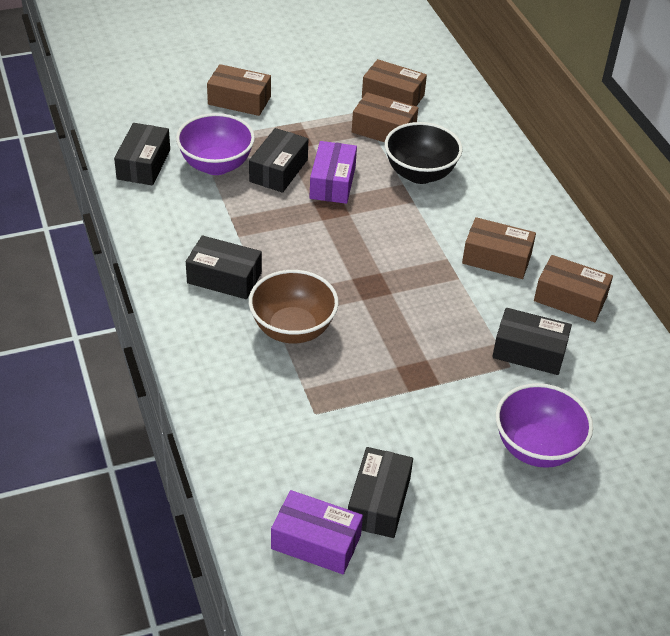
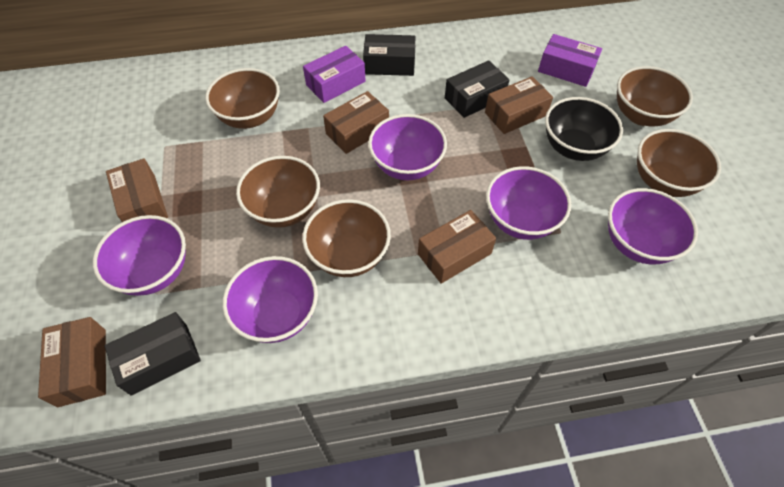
black box: [114,123,170,185] [186,235,262,299] [249,128,308,193] [348,447,413,538] [492,308,572,375] = 5 -> [104,312,201,396] [363,34,415,76] [445,60,510,118] = 3
brown bowl: [249,270,339,344] = 1 -> [205,68,280,129] [236,156,320,228] [302,199,391,277] [617,66,693,126] [637,129,721,197] = 5
purple bowl: [176,113,255,175] [496,383,593,468] = 2 -> [93,215,186,296] [223,256,318,343] [368,114,447,180] [486,166,571,240] [608,188,698,264] = 5

